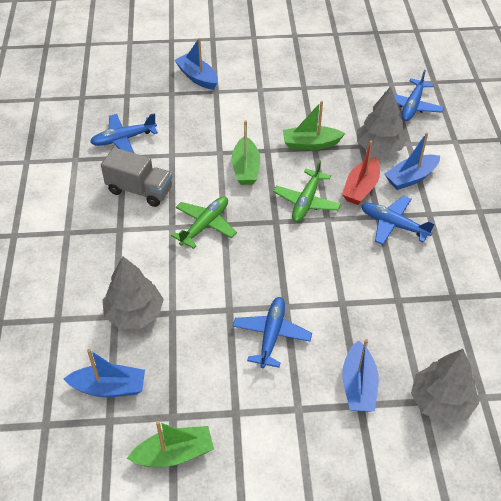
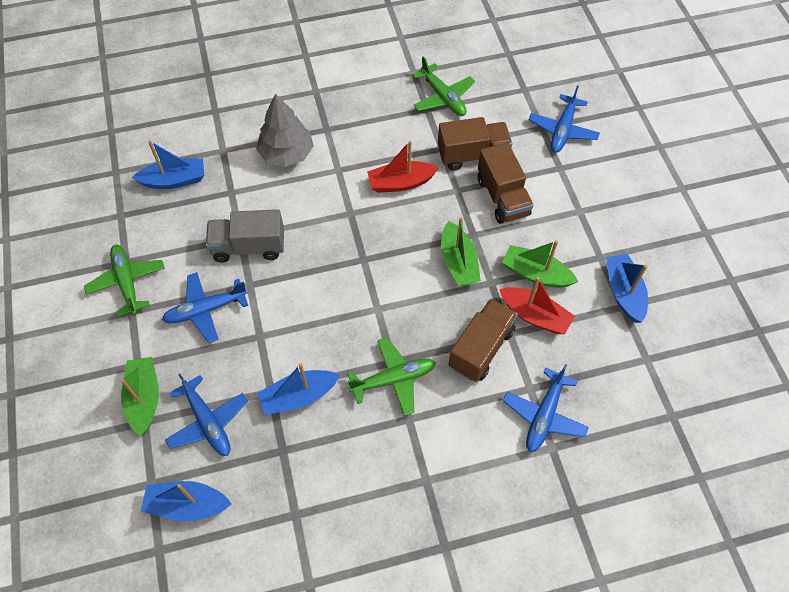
brown truck: none = 0 -> [438,117,512,171] [448,298,518,382] [477,142,534,224] = 3
green plane: [171,196,237,249] [273,160,341,222] = 2 -> [84,245,165,316] [347,338,436,416] [413,56,475,116] = 3
grey tree: [103,256,164,329] [357,86,407,155] [411,349,479,424] = 3 -> [256,94,314,167] = 1
red boat: [342,140,380,205] = 1 -> [367,141,439,193] [499,277,575,334] = 2

